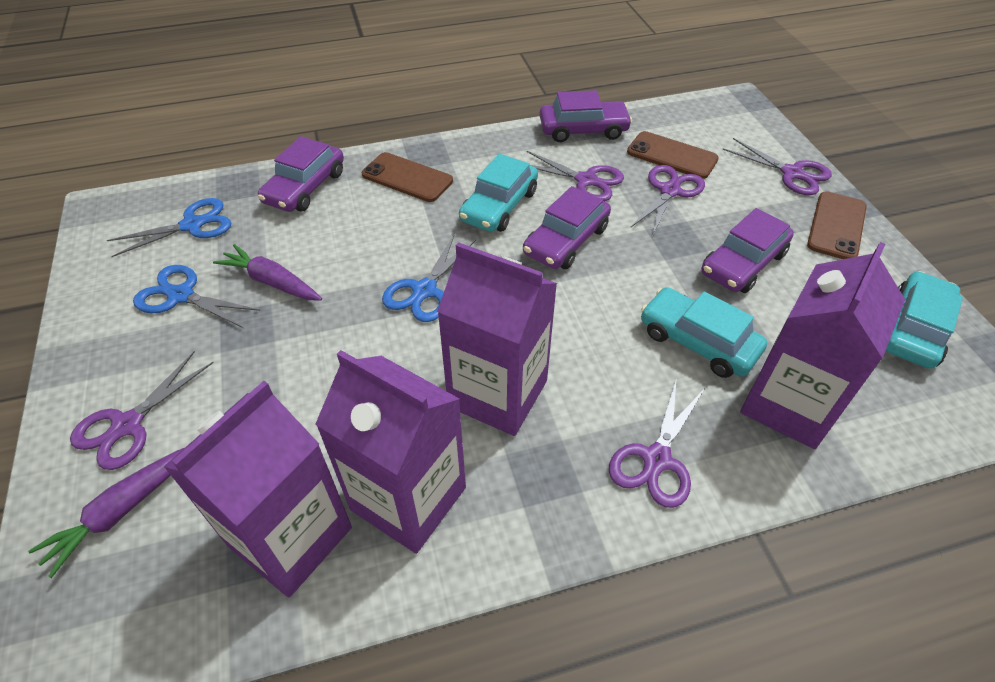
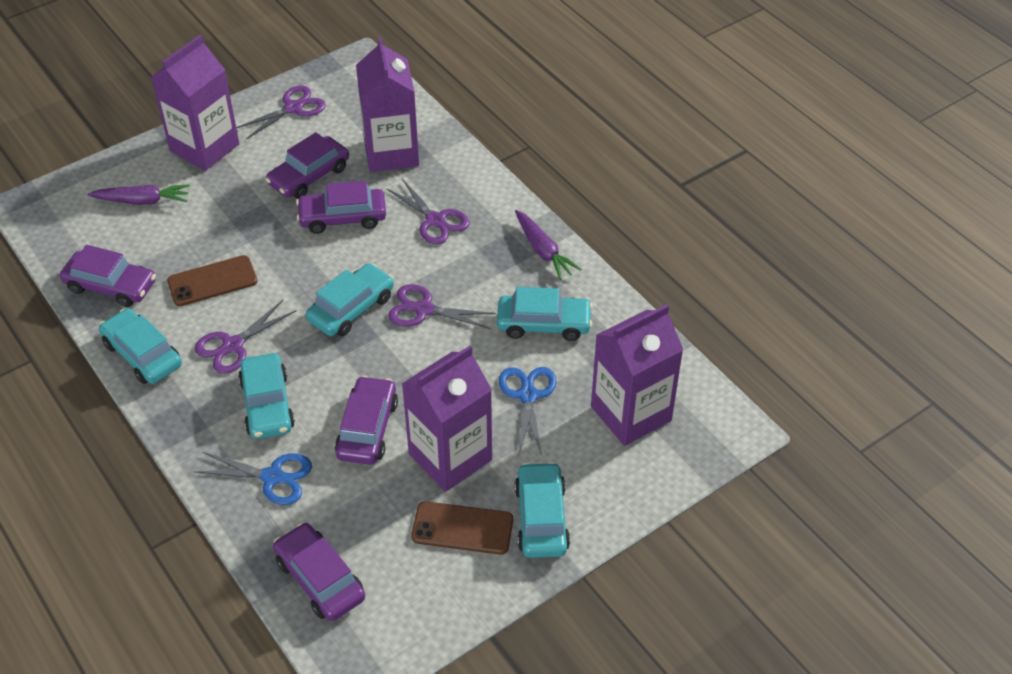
blue scissors: [107,198,231,257] [133,265,260,328] [382,234,476,322] = 3 -> [193,452,312,505] [499,367,557,455] = 2
brown phone: [362,152,453,202] [627,131,719,179] [807,191,867,259] = 3 -> [167,255,257,306] [411,501,513,555] = 2
purple car: [258,136,344,212] [523,186,611,269] [540,90,632,142] [701,208,794,293] = 4 -> [60,245,156,307] [265,132,349,199] [273,523,365,621] [296,181,386,234] [335,376,398,465] = 5
purple scissors: [70,351,214,470] [527,151,624,201] [609,378,705,508] [630,165,705,237] [722,138,832,195] = 5 -> [194,300,297,374] [236,86,326,139] [386,179,469,245] [388,284,496,329] = 4
turquoise car: [459,154,538,232] [641,287,767,378] [886,271,963,369] = 3 -> [99,308,182,384] [238,353,295,439] [306,263,394,336] [497,287,593,341] [515,462,570,558] = 5

